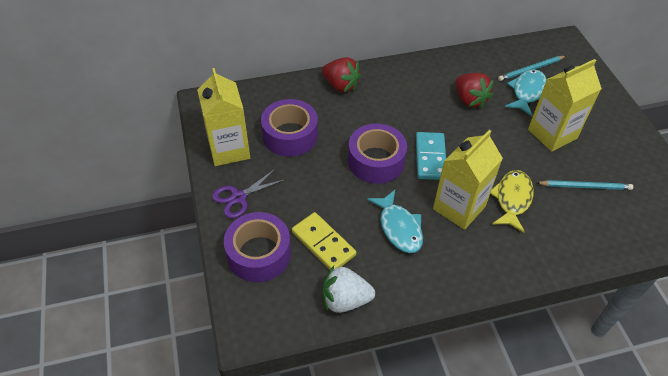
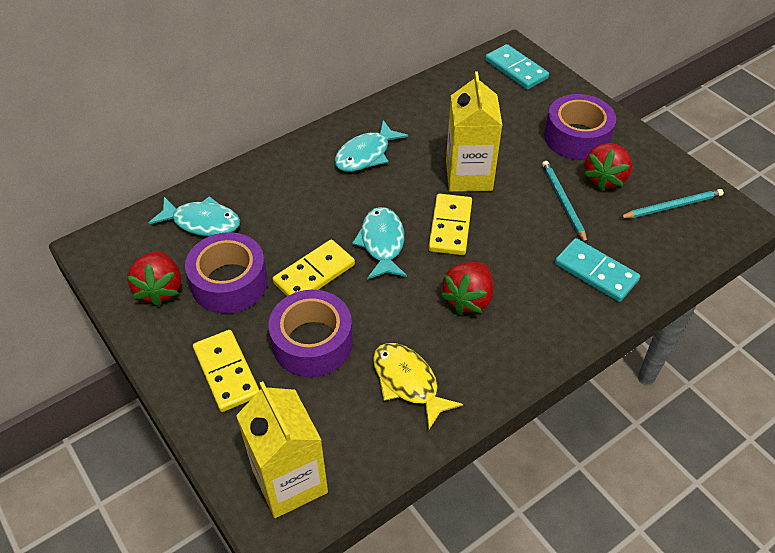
purple scissors: [212,168,286,218] = 1 -> none = 0
red strawberry: [322,57,361,92] [455,73,494,109] = 2 -> [127,251,181,306] [440,262,494,314] [584,143,632,190] = 3
turquoise domino: [416,132,446,180] = 1 -> [485,44,549,90] [555,238,640,302] = 2
turquoise fish: [367,190,423,253] [505,69,546,116] = 2 -> [149,196,240,236] [334,120,408,172] [352,207,407,280] = 3
white strawberry: [322,266,375,313] = 1 -> none = 0
yellow carton: [197,68,250,166] [433,130,503,230] [528,59,602,152] = 3 -> [236,382,328,518] [446,71,503,192] = 2
yellow domino: [292,212,356,270] = 1 -> [193,330,259,412] [273,239,355,296] [428,194,472,255] = 3

